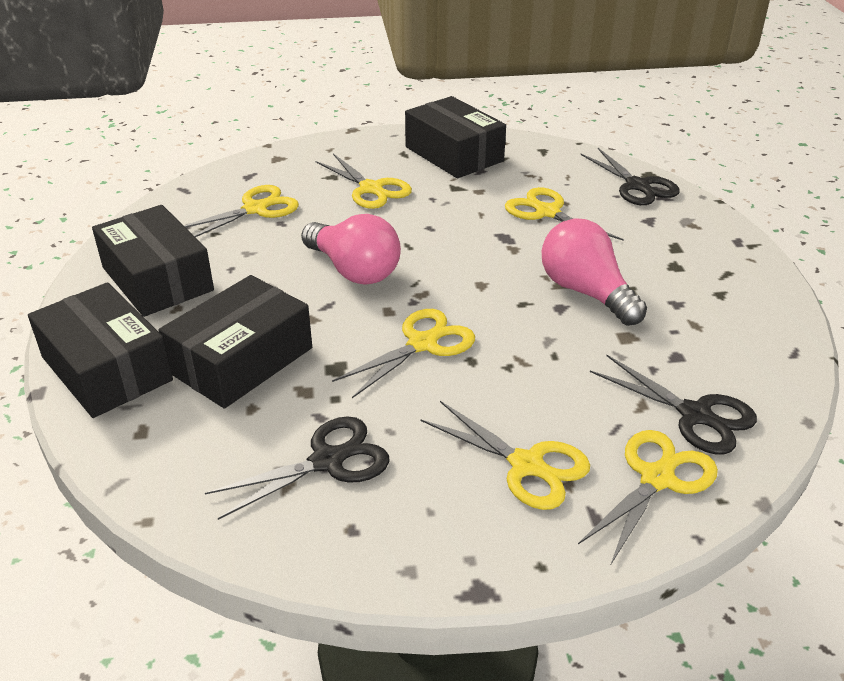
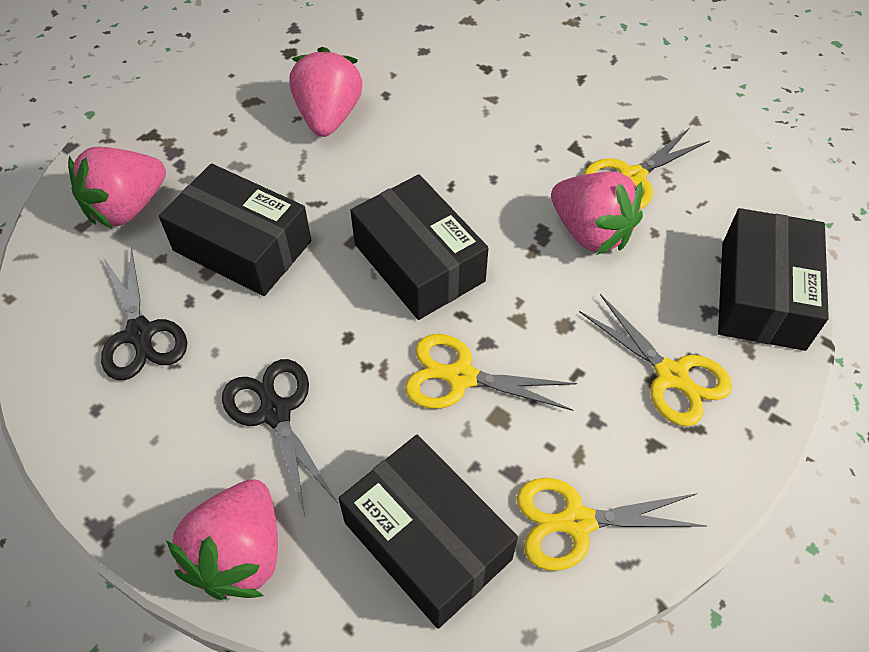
black scissors: [205,416,390,520] [580,148,680,205] [590,355,757,455] = 3 -> [101,247,187,380] [222,359,338,516] = 2
pink light bulb: [301,214,401,285] [542,218,647,326] = 2 -> none = 0
pink strawberry: none = 0 -> [68,147,166,229] [166,479,278,600] [290,47,363,137] [551,171,643,255] = 4
yellow scissors: [184,185,299,237] [316,154,412,209] [332,309,475,398] [420,401,590,510] [505,187,624,241] [578,430,718,566] = 6 -> [405,334,577,411] [517,478,707,571] [579,294,732,426] [584,128,709,209] = 4

